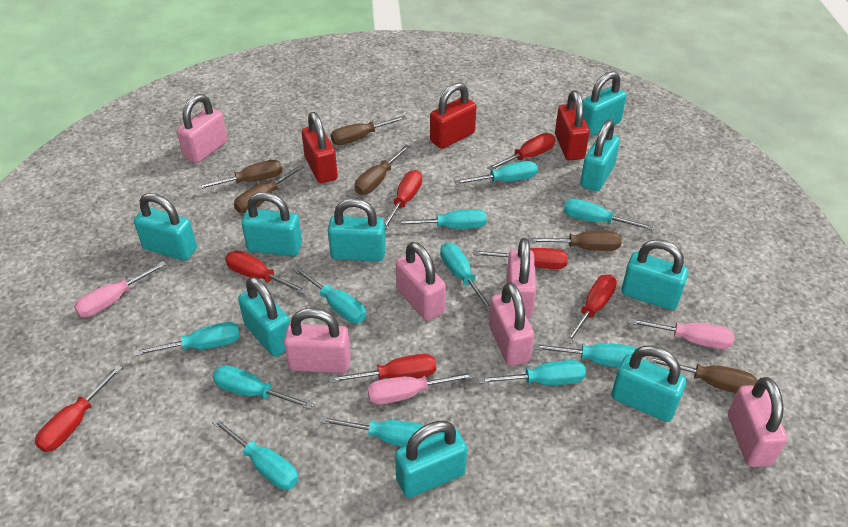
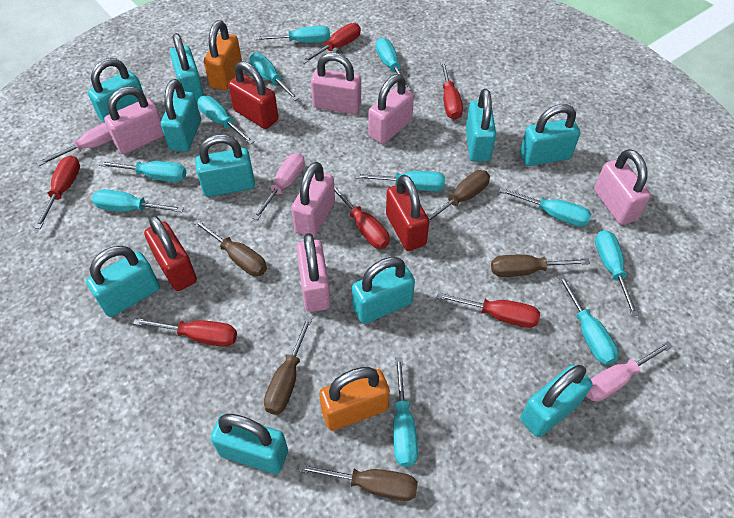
brown screwdriver: [197,160,282,190] [234,164,304,213] [331,115,406,145] [355,144,411,195] [528,231,622,251] [647,356,758,393] = 6 -> [193,219,267,276] [264,316,312,415] [298,463,418,501] [428,170,490,222] [491,255,590,277] = 5
orange padlock: none = 0 -> [204,20,242,90] [319,367,390,431] = 2
red screwdriver: [35,365,123,452] [225,251,308,294] [329,354,436,383] [385,170,422,230] [473,248,568,269] [487,133,555,171] [565,274,617,344] = 7 -> [35,155,80,229] [133,318,237,347] [301,23,361,64] [334,184,390,249] [437,292,540,328] [440,61,463,120] = 6
turquoise padlock: [134,193,197,261] [238,277,290,357] [242,192,302,256] [328,198,386,261] [395,421,467,498] [580,120,620,191] [583,71,627,136] [611,345,686,422] [622,239,689,310] = 9 -> [86,246,160,317] [88,58,144,123] [161,79,201,152] [170,33,204,101] [195,134,255,197] [210,414,288,474] [352,257,415,324] [466,89,496,162] [520,104,580,166] [520,365,593,437] = 10

